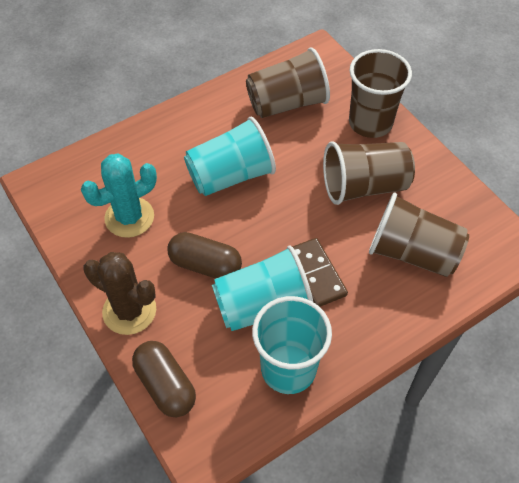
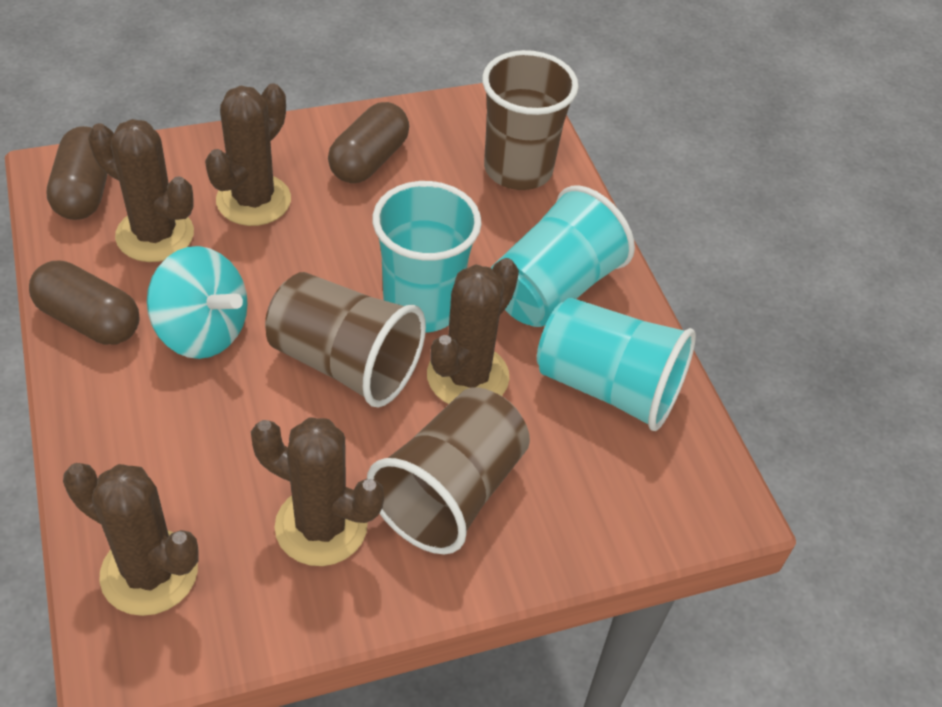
brown cactus: [83,252,156,335] = 1 -> [63,463,199,616] [88,119,194,262] [205,83,291,226] [251,417,384,566] [427,258,519,404] = 5
brown capsule: [132,341,196,417] [167,232,242,279] = 2 -> [29,261,140,345] [47,126,108,220] [328,102,409,183] = 3
brown cup: [246,47,330,118] [323,141,415,205] [349,49,412,138] [369,192,469,277] = 4 -> [265,272,426,408] [367,387,530,554] [482,50,579,190] = 3
brown domino: [292,238,348,307] = 1 -> none = 0
turquoise cactus: [81,154,157,238] = 1 -> none = 0
turquoise spinning top: none = 0 -> [147,246,248,359] = 1

